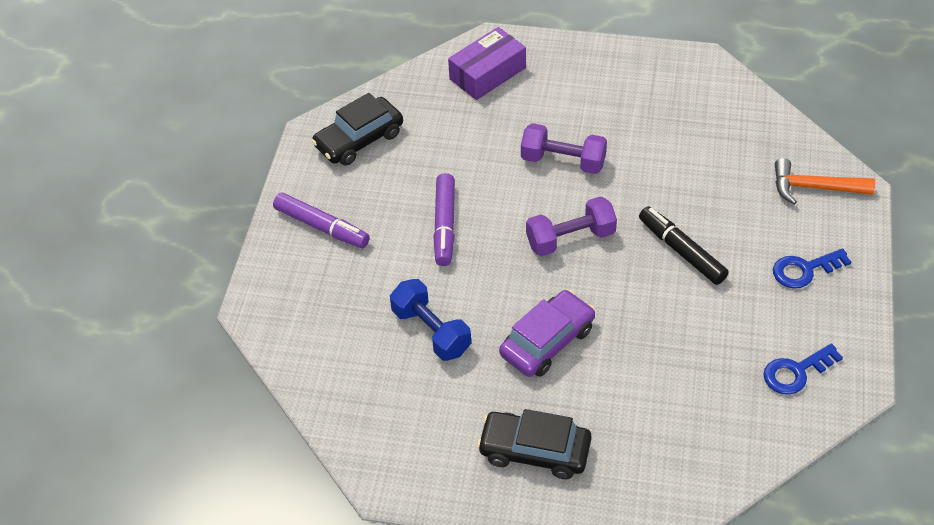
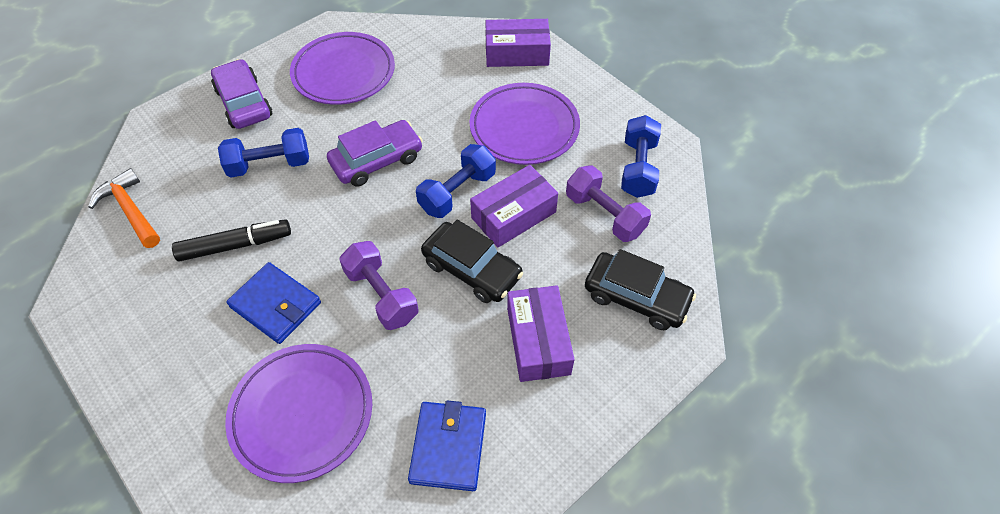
blue dumbbell: [390,279,471,361] = 1 -> [218,128,309,178] [416,144,496,218] [621,115,661,198] = 3
blue key: [763,343,843,395] [773,248,851,289] = 2 -> none = 0
blue wallet: none = 0 -> [226,262,321,344] [408,400,486,491] = 2
purple box: [448,27,526,100] = 1 -> [470,165,558,247] [485,19,551,67] [507,285,574,382] = 3
purple car: [499,290,595,377] = 1 -> [211,59,272,129] [327,120,423,187] = 2
purple marker: [273,192,370,248] [433,173,455,266] = 2 -> none = 0
purple plate: none = 0 -> [225,344,372,483] [290,32,395,105] [469,83,580,165] = 3

